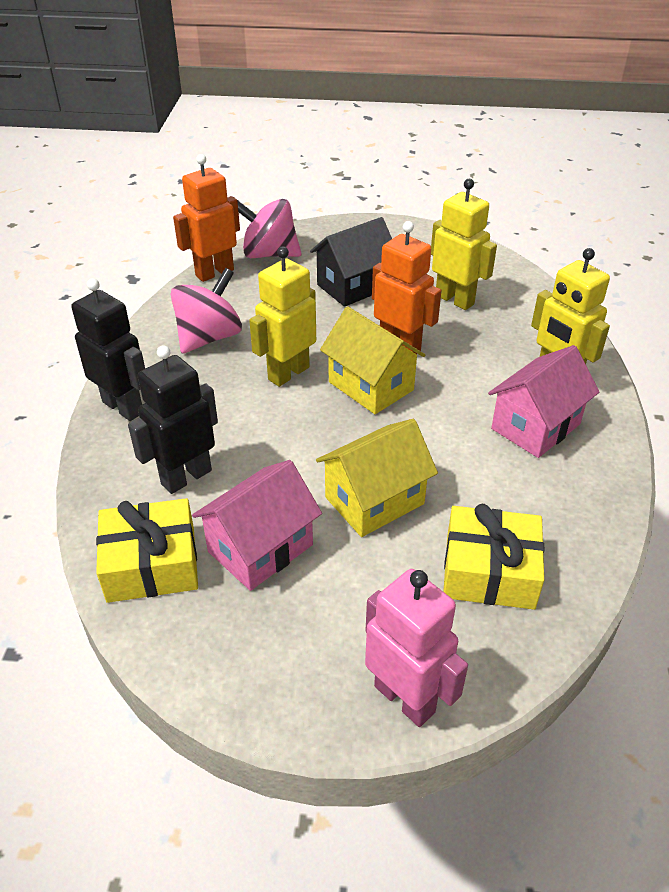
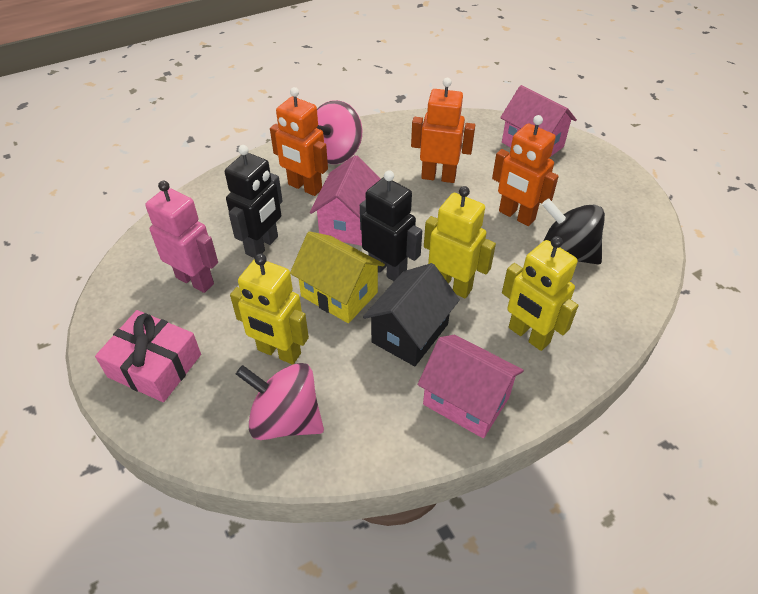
black spinning top: none = 0 -> [542,198,605,265] = 1
orange robot: [173,154,240,282] [372,221,441,354] = 2 -> [270,87,328,196] [411,78,475,183] [492,115,559,226] = 3
pink gift: none = 0 -> [95,310,201,402] = 1
pink house: [192,460,322,591] [488,345,599,458] = 2 -> [310,155,381,246] [418,335,524,438] [500,85,577,157] = 3
yellow gift: [96,498,198,603] [443,504,544,610] = 2 -> none = 0
yellow house: [316,419,438,537] [320,306,425,414] = 2 -> [290,231,385,323] = 1

